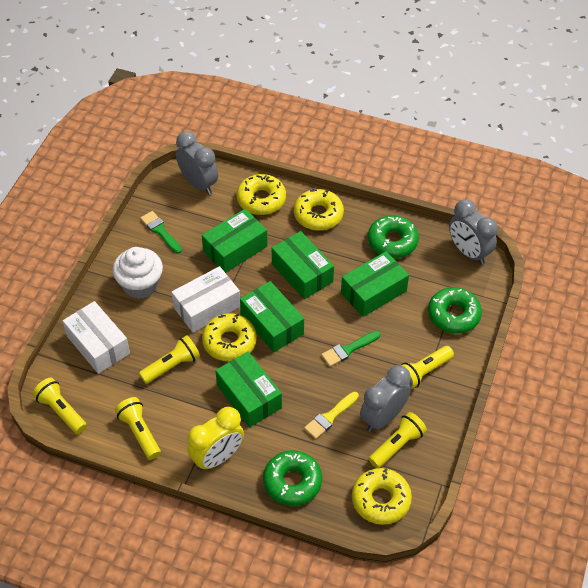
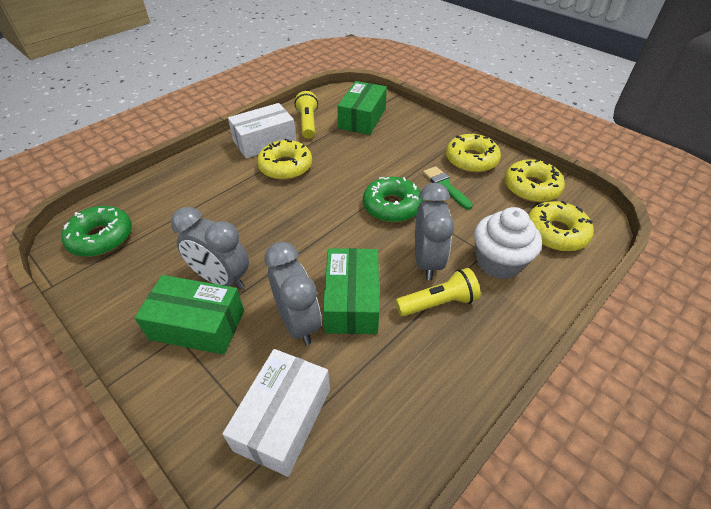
green box: [202,209,268,273] [215,352,282,427] [240,281,304,352] [272,231,334,299] [341,251,409,317] = 5 -> [134,275,244,355] [323,248,379,334] [337,81,387,135] = 3
green brush: [140,211,182,253] [321,331,380,367] = 2 -> [423,166,473,210] = 1
green donut: [263,450,322,506] [368,215,419,258] [428,287,482,334] = 3 -> [61,206,132,257] [363,177,423,222] = 2
yellow brush: [304,392,359,439] = 1 -> none = 0
yellow clock: [187,407,244,471] = 1 -> none = 0
yellow flashlight: [33,377,87,434] [115,397,161,460] [139,335,200,384] [369,412,427,468] [401,346,454,389] = 5 -> [294,91,318,139] [395,268,481,317] = 2

